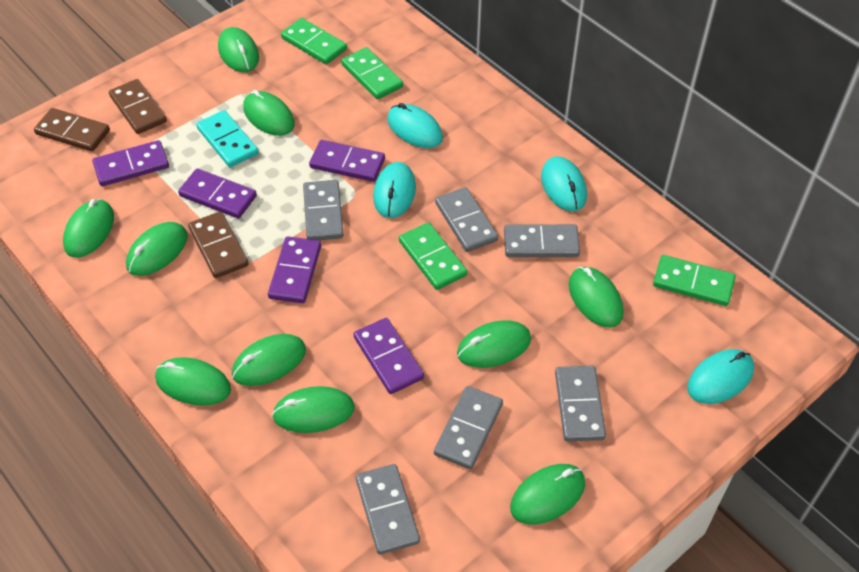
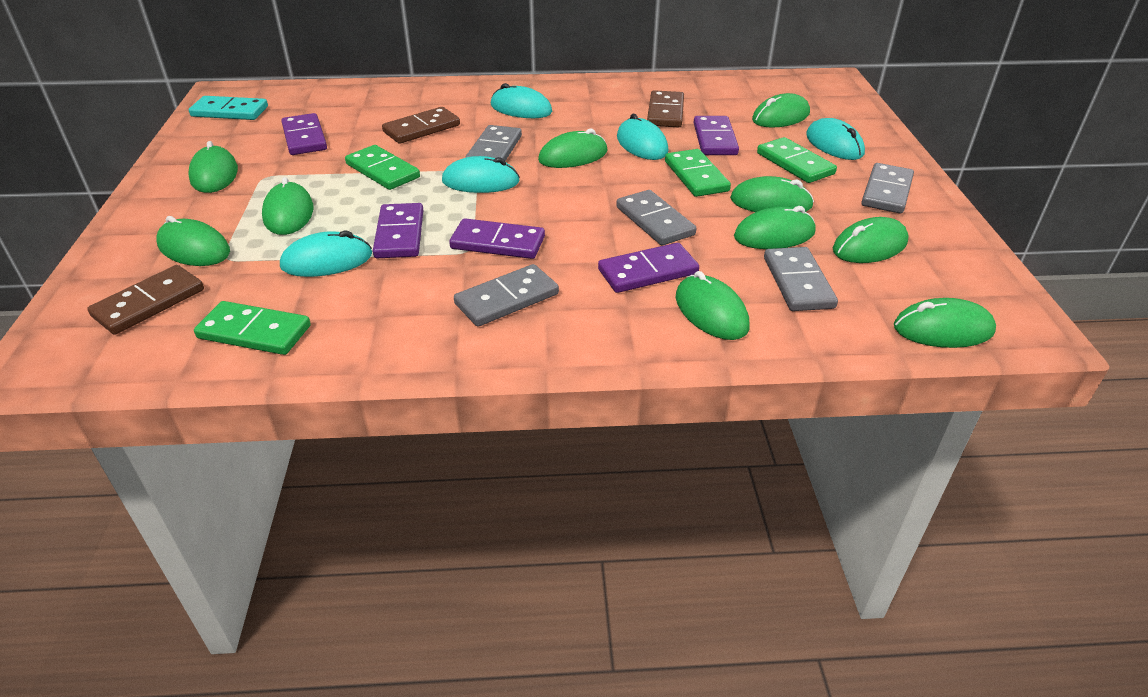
grey domino: [303,180,344,240] [356,464,420,555] [434,386,503,469] [435,187,498,252] [504,224,580,257] [555,366,606,441] = 6 -> [454,264,559,327] [465,125,522,161] [616,190,696,245] [764,247,838,311] [861,163,914,213] = 5
turquoise mouse: [373,162,416,218] [387,103,443,148] [541,156,587,211] [687,349,754,404] = 4 -> [280,230,372,277] [442,156,520,193] [491,83,552,118] [617,114,668,160] [806,118,865,160] = 5

